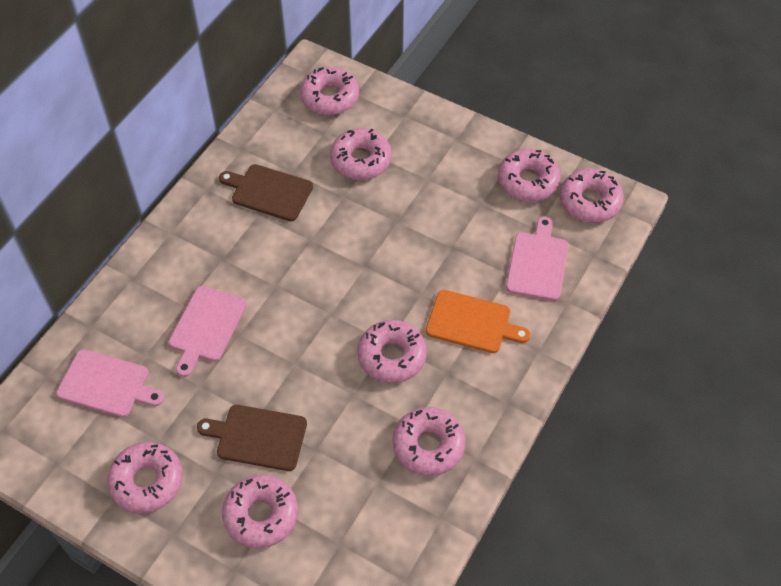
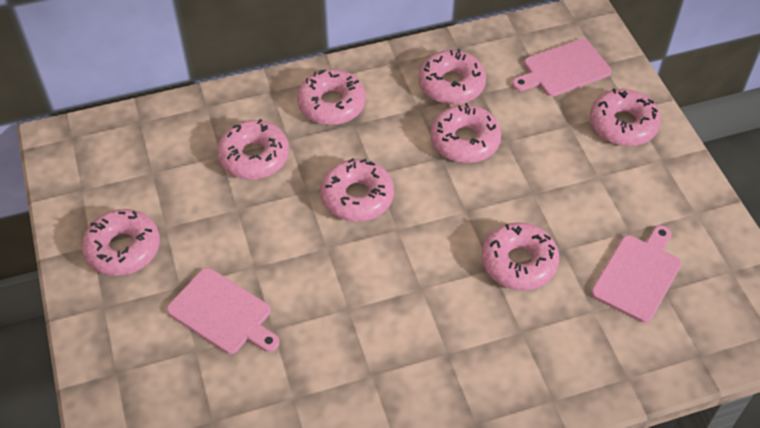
brown cutting board: [197,405,307,471] [219,164,313,221] = 2 -> none = 0
orange cutting board: [426,290,530,353] = 1 -> none = 0

